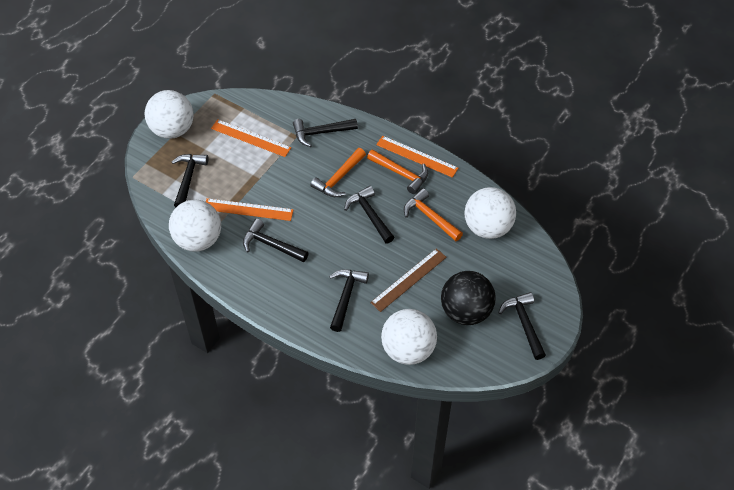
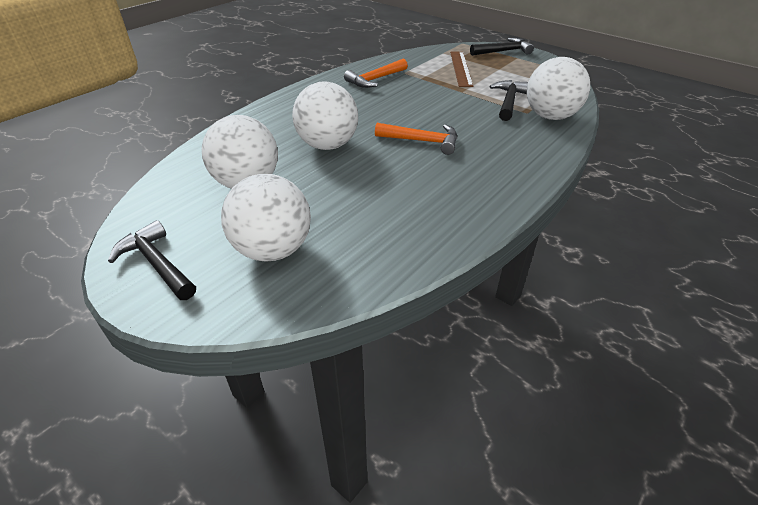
black ball: [441,271,496,325] = 1 -> none = 0
black hammer: [172,154,208,207] [243,219,308,262] [293,119,358,147] [329,269,369,332] [344,186,395,244] [498,292,546,360] = 6 -> [108,220,196,300] [470,38,534,56] [490,80,528,121] = 3
orange hammer: [310,148,366,197] [367,149,428,194] [404,188,463,241] = 3 -> [344,59,408,88] [375,123,457,155] = 2
orange ruler: [206,198,294,221] [211,119,291,157] [376,136,458,178] = 3 -> none = 0

